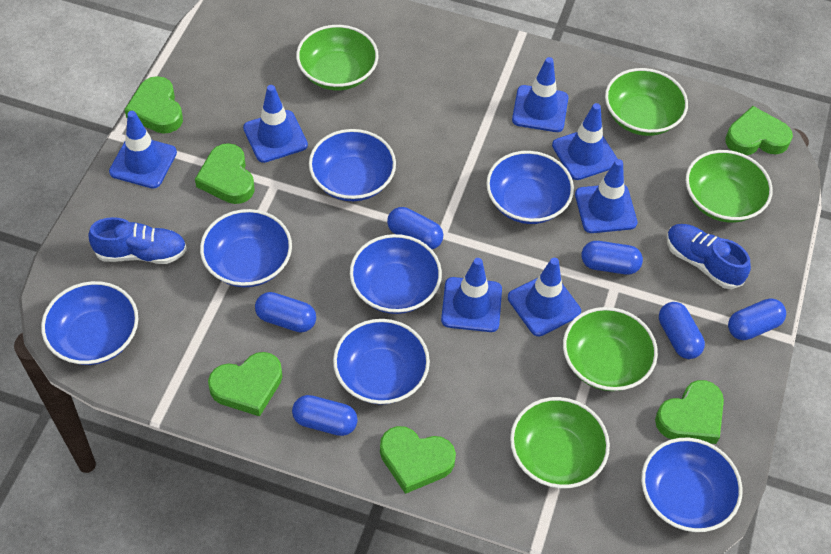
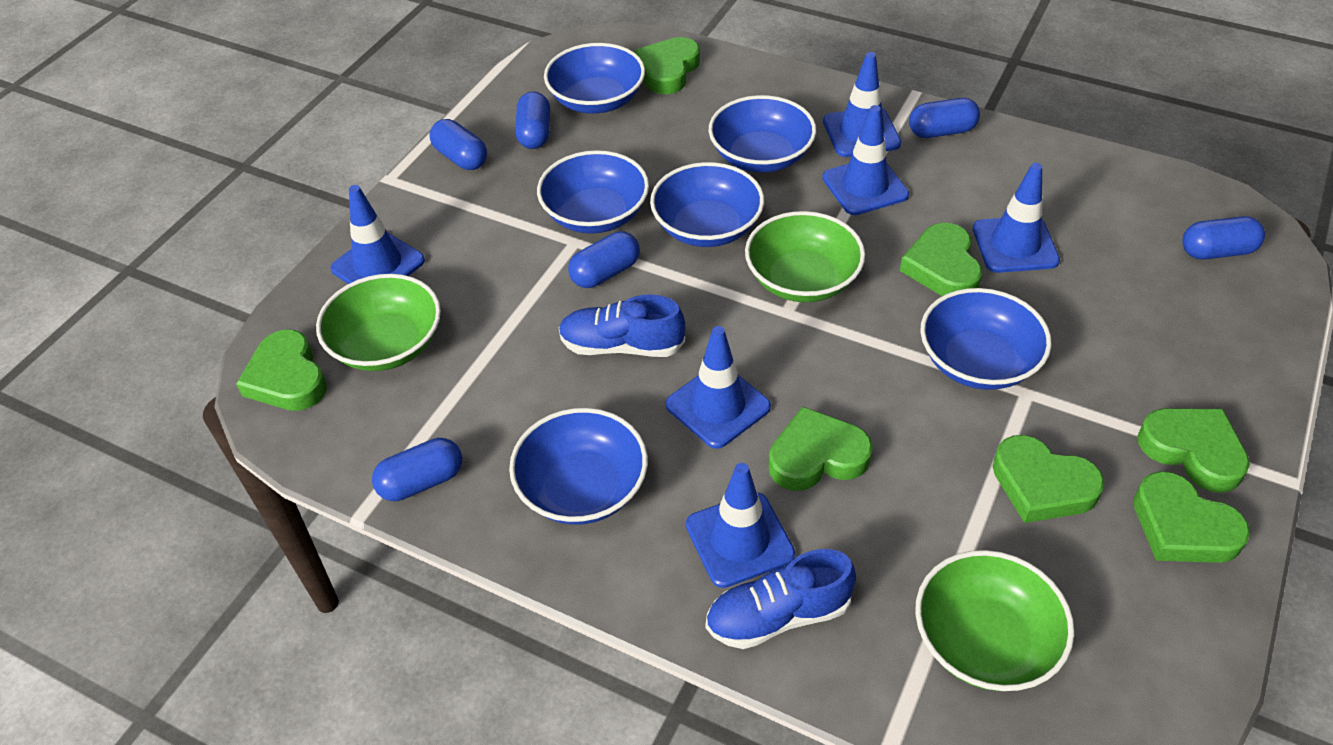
blue bowl: [41,281,138,365] [200,209,292,287] [309,129,396,201] [333,319,430,405] [350,234,442,314] [486,151,574,224] [641,438,742,532] = 7 -> [509,408,648,525] [537,150,649,234] [544,43,645,114] [650,162,764,247] [708,95,816,173] [920,288,1052,390] = 6
blue traffic cone: [109,111,177,189] [243,85,308,163] [441,258,502,332] [508,258,581,336] [512,57,568,132] [552,103,618,180] [575,159,637,233] = 7 -> [330,185,425,284] [666,326,771,449] [686,463,795,588] [822,105,909,215] [823,52,901,157] [973,163,1060,273] = 6
green bowl: [296,25,379,91] [510,397,610,489] [563,307,658,391] [605,68,688,136] [686,150,773,223] = 5 -> [316,274,441,371] [745,211,865,302] [915,550,1074,691] = 3
green heart: [124,76,183,134] [195,143,255,204] [208,352,282,416] [380,426,456,494] [655,380,724,444] [725,106,793,155] = 6 -> [236,330,327,411] [634,37,700,94] [768,406,873,491] [900,223,982,296] [993,435,1105,523] [1133,471,1250,563] [1137,408,1250,493] = 7

